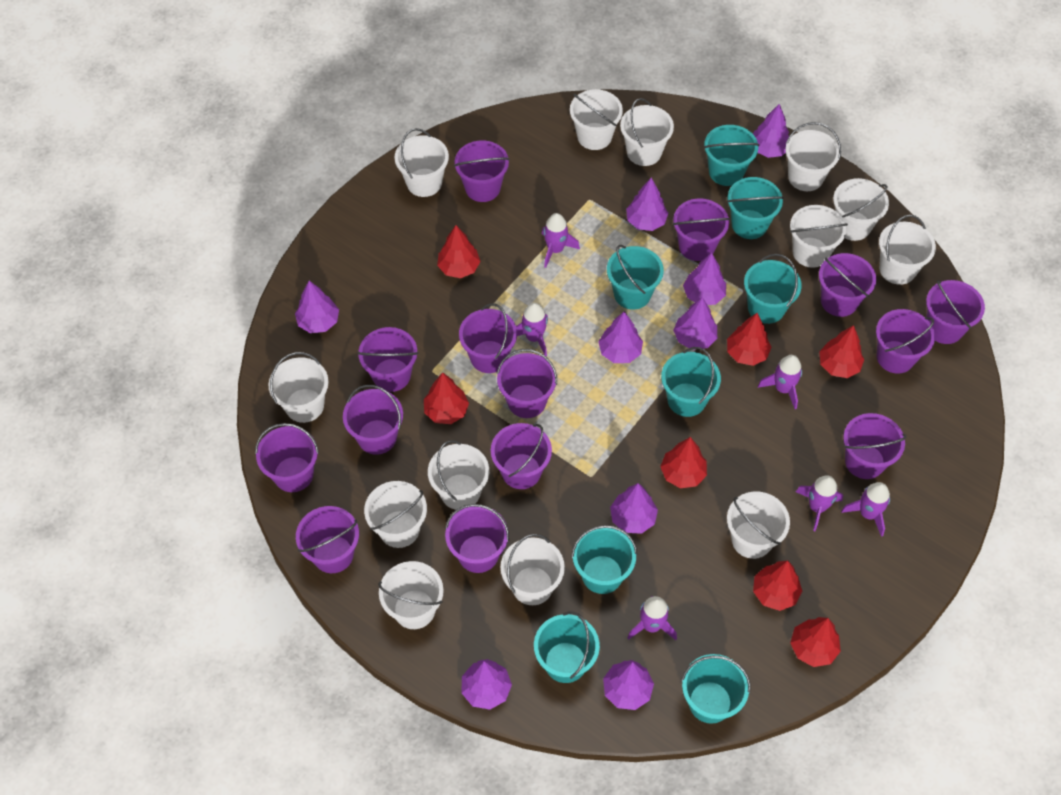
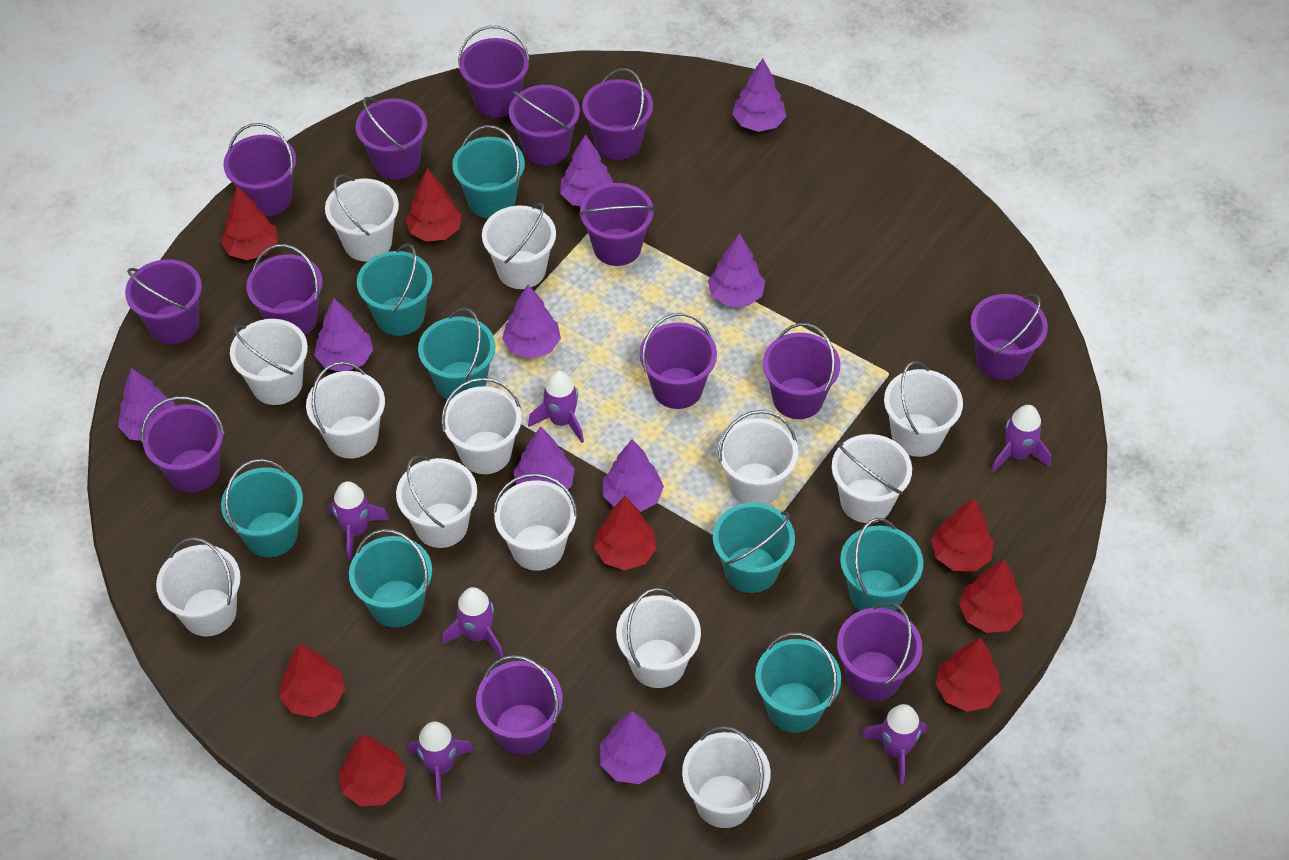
red tree: [424,372,469,424] [437,225,480,278] [660,437,707,488] [727,313,772,366] [753,560,802,611] [790,617,841,667] [819,325,864,378] = 7 -> [221,186,278,260] [279,644,345,717] [338,734,406,806] [406,168,462,242] [594,496,657,570] [931,499,994,571] [935,638,1001,712] [959,560,1023,633] = 8

